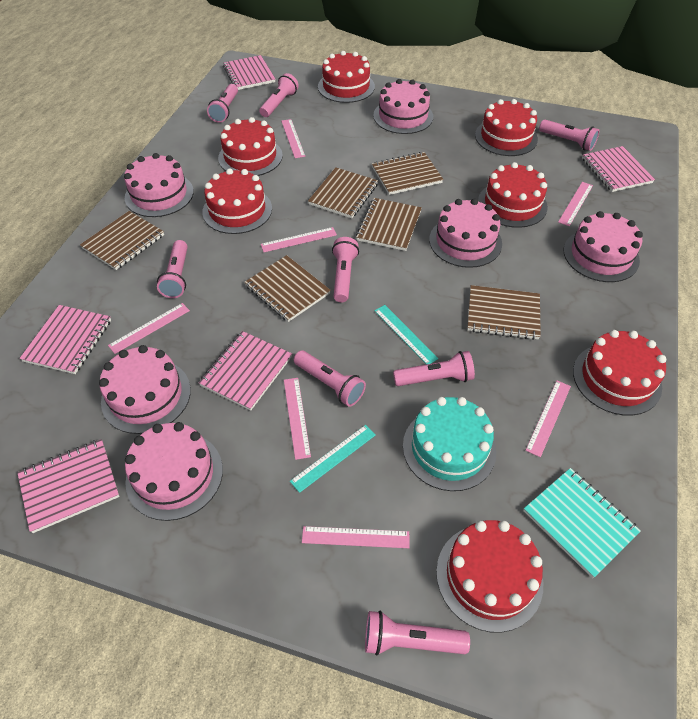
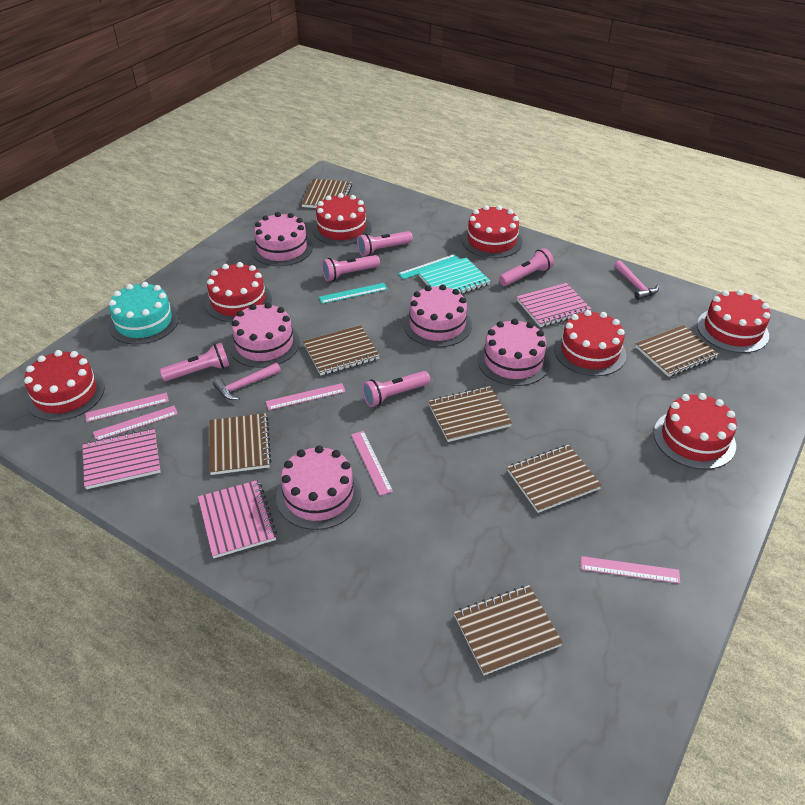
brown notebook: [80,211,164,270] [245,255,331,322] [308,167,378,218] [356,198,422,251] [372,152,444,195] [467,285,541,340] = 6 -> [209,413,272,475] [301,179,352,208] [303,325,380,375] [428,386,512,442] [454,585,563,675] [507,445,602,513] [635,325,719,377] = 7
pink cake: [99,345,191,434] [124,153,194,217] [125,422,223,521] [373,79,433,134] [429,198,502,268] [564,211,643,282] = 6 -> [229,303,300,368] [251,212,313,266] [276,445,361,530] [403,284,472,347] [477,319,550,386] = 5
pink flashlight: [157,240,188,298] [207,84,238,123] [259,73,299,117] [294,350,366,407] [332,237,359,302] [365,611,470,656] [393,351,475,386] [539,120,599,151] = 8 -> [160,343,230,381] [322,255,380,281] [357,231,413,256] [362,371,430,407] [499,248,554,286] = 5
pink hammer: none = 0 -> [213,363,281,400] [614,260,659,300] = 2
pink notebook: [17,439,120,533] [20,305,111,374] [199,331,292,411] [223,55,275,90] [582,146,655,192] = 5 -> [82,428,160,489] [198,480,277,558] [517,283,592,327] = 3
pink ruler: [108,303,190,354] [261,227,337,252] [281,119,305,158] [284,378,311,460] [302,526,409,548] [525,381,571,457] [558,182,593,226] = 7 -> [85,393,169,422] [93,406,178,440] [266,383,346,410] [351,431,393,496] [581,556,680,583] = 5

